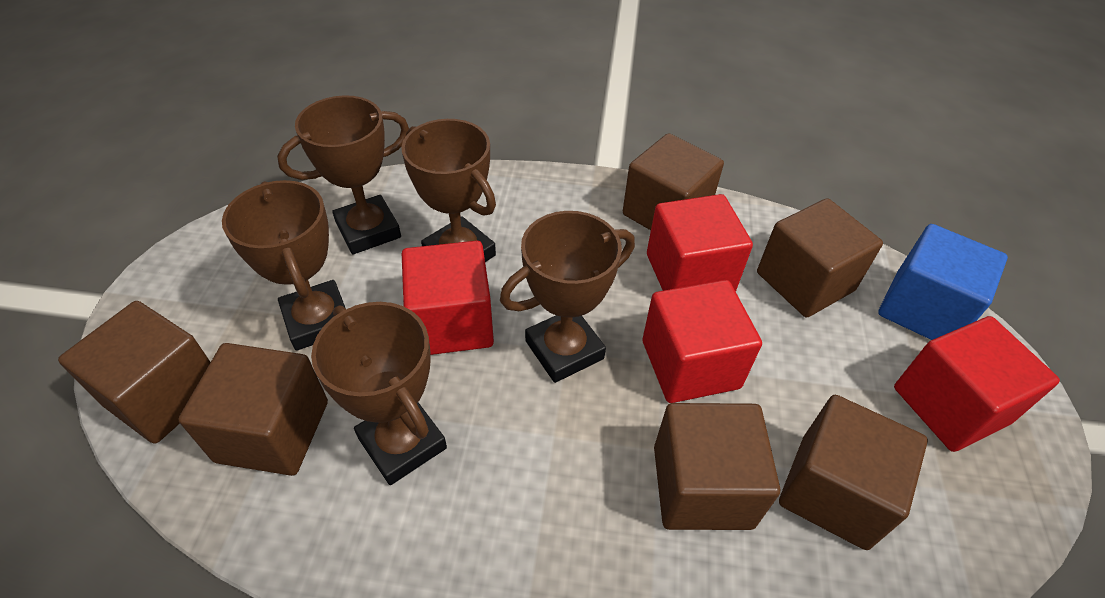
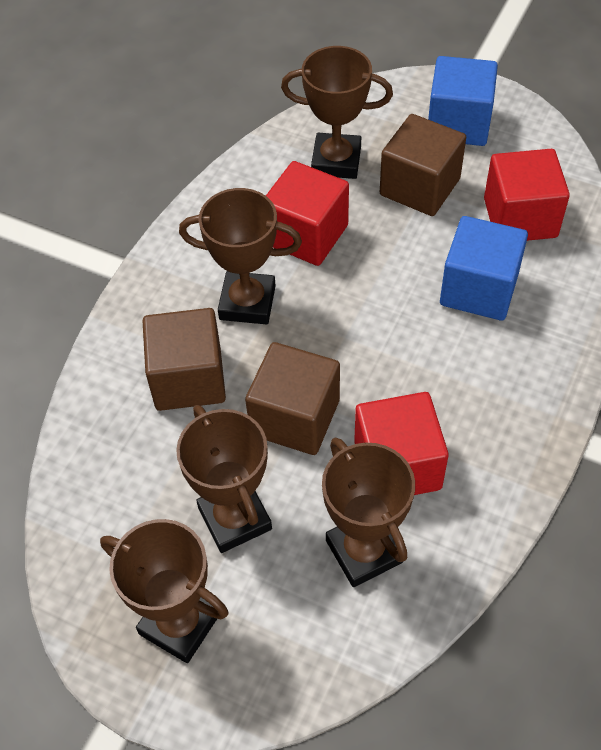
blue cube: [878,224,1008,340] = 1 -> [428,56,498,146] [440,216,528,321] = 2
brown cube: [58,301,210,444] [178,343,328,476] [623,133,724,230] [654,403,780,530] [757,198,883,318] [779,395,928,550] = 6 -> [142,308,226,411] [245,342,340,455] [380,114,466,216] = 3
red cube: [402,241,494,355] [642,280,762,403] [647,194,753,292] [894,316,1060,452] = 4 -> [266,161,349,266] [354,392,449,495] [484,149,570,241] = 3

